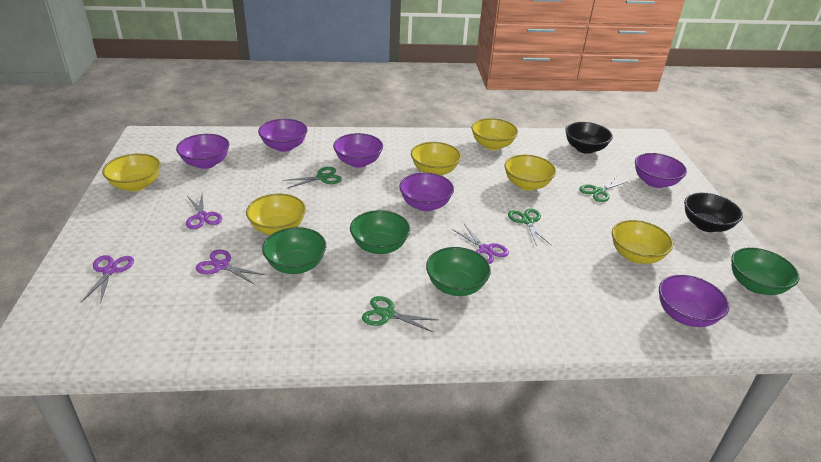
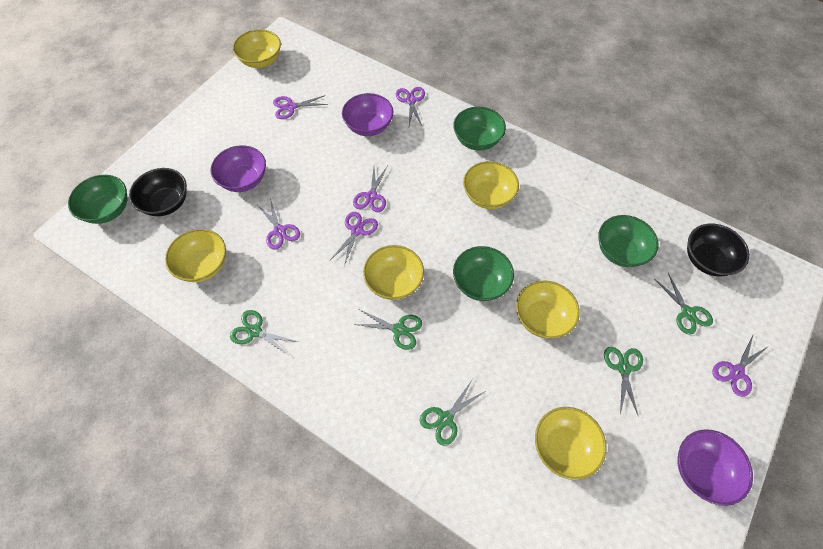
green scissors: [283,167,342,188] [362,296,438,333] [508,208,551,246] [579,177,628,202] = 4 -> [230,310,299,355] [353,309,422,350] [420,380,484,446] [604,347,643,417] [655,273,713,335] = 5
purple bowl: [176,134,229,169] [258,119,308,152] [333,133,383,168] [399,173,454,211] [635,153,687,188] [659,275,729,327] = 6 -> [211,145,266,192] [342,93,393,136] [677,429,753,506] = 3
purple scissors: [81,255,134,304] [186,194,222,229] [196,250,266,285] [452,224,509,264] = 4 -> [258,198,300,250] [273,95,328,119] [330,212,378,266] [353,166,388,212] [396,87,425,126] [712,336,769,397] = 6

